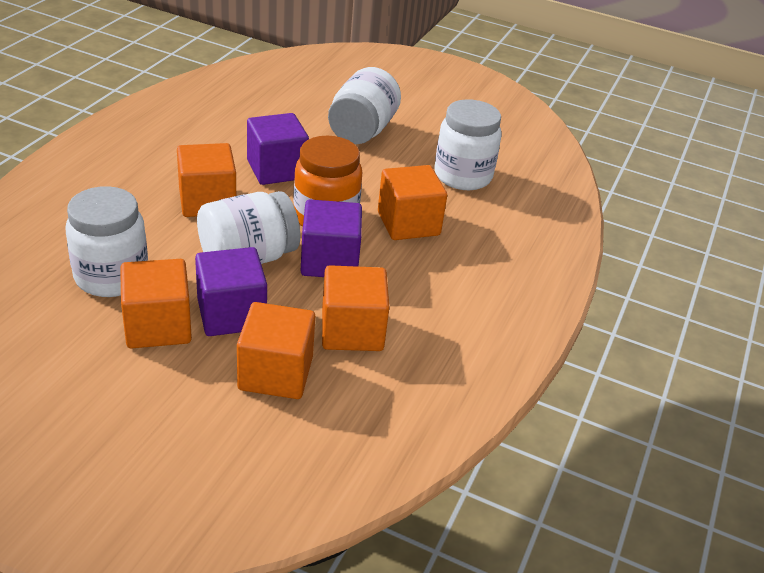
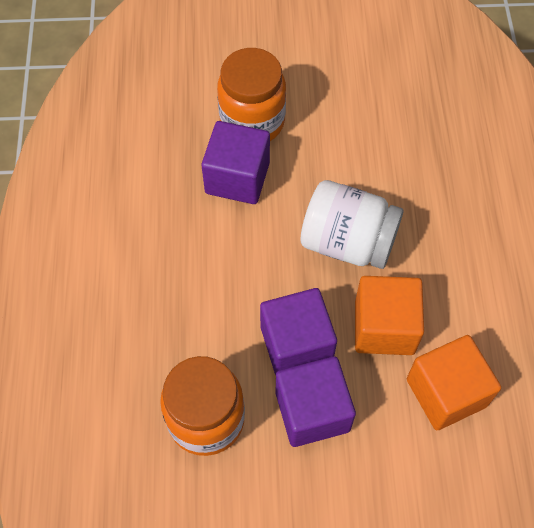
orange cube: [120,259,192,349] [177,143,236,217] [237,302,315,399] [322,265,390,351] [378,165,447,240] = 5 -> [355,276,424,355] [407,335,501,430] = 2
orange jar: [293,136,363,227] = 1 -> [160,356,245,456] [217,48,286,141] = 2
white jar: [66,186,148,297] [197,191,300,264] [328,67,401,144] [434,99,502,190] = 4 -> [300,180,404,269] = 1

